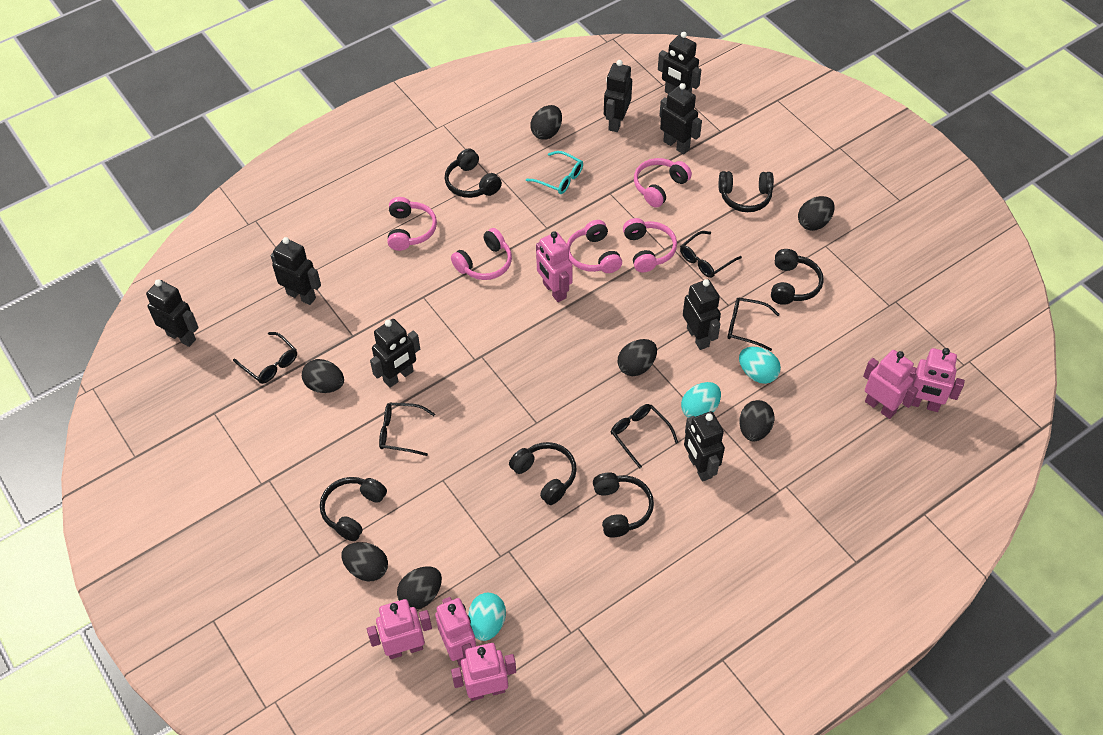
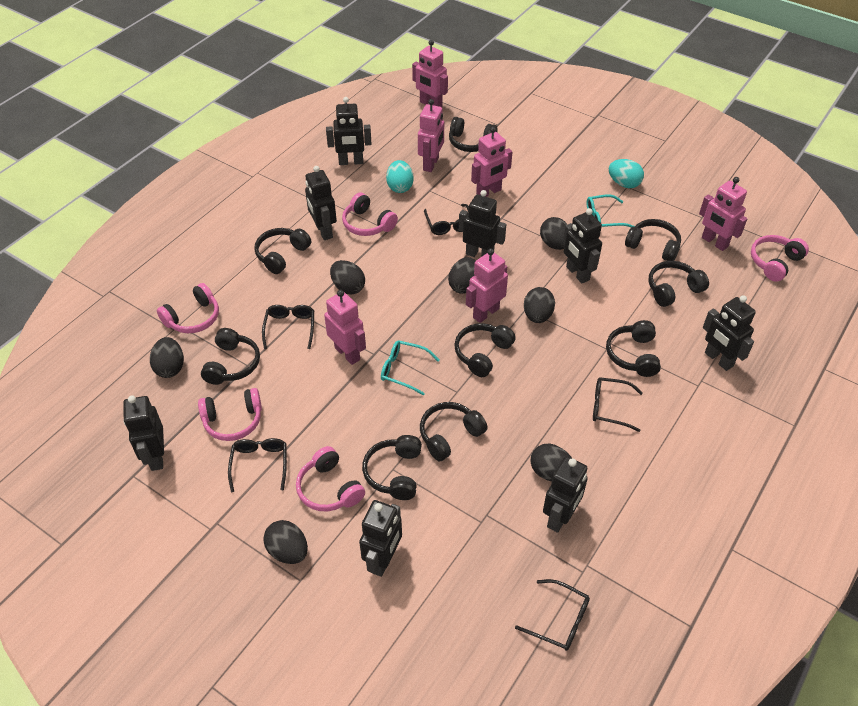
black headphones: [320,477,387,541] [445,148,502,198] [509,442,577,505] [593,472,654,538] [719,171,774,212] [771,249,824,305] = 6 -> [201,328,260,385] [254,228,311,274] [362,435,422,500] [420,402,488,461] [449,117,498,152] [454,323,516,377] [606,320,661,377] [625,219,681,261] [648,261,709,307] = 9
turquoise egg: [468,593,506,641] [681,382,721,418] [739,347,781,384] = 3 -> [386,160,414,193] [609,159,644,188] = 2
turquoise glasses: [526,151,583,194] = 1 -> [381,341,439,395] [587,195,633,228] = 2

